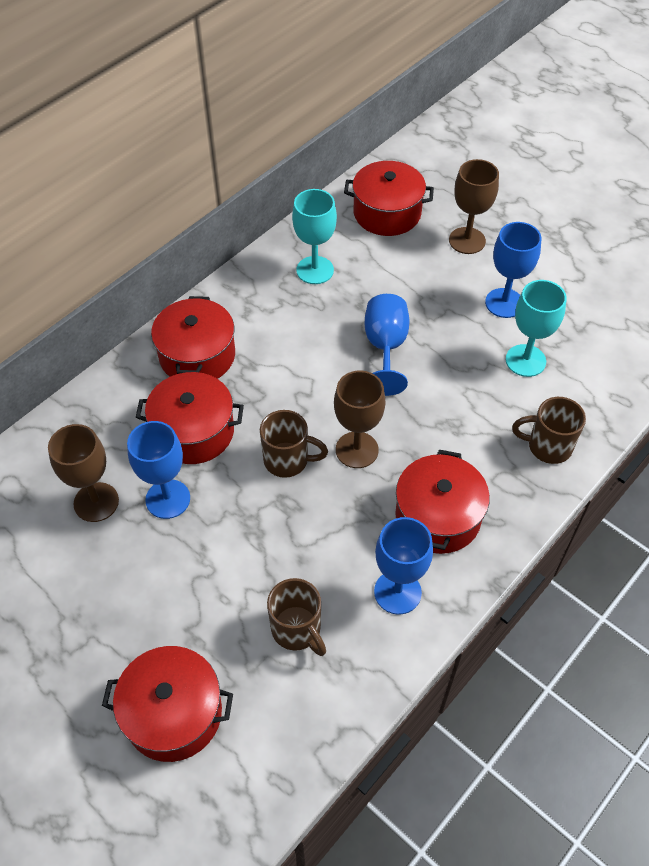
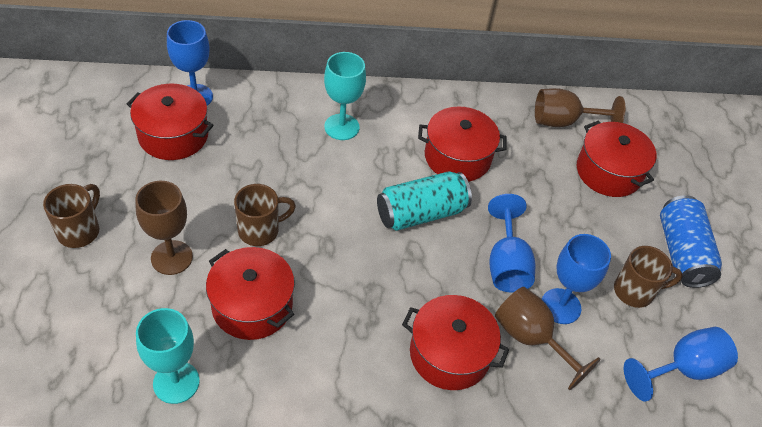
blue can: none = 0 -> [660,195,722,288] = 1
turquoise can: none = 0 -> [377,171,472,231] = 1

